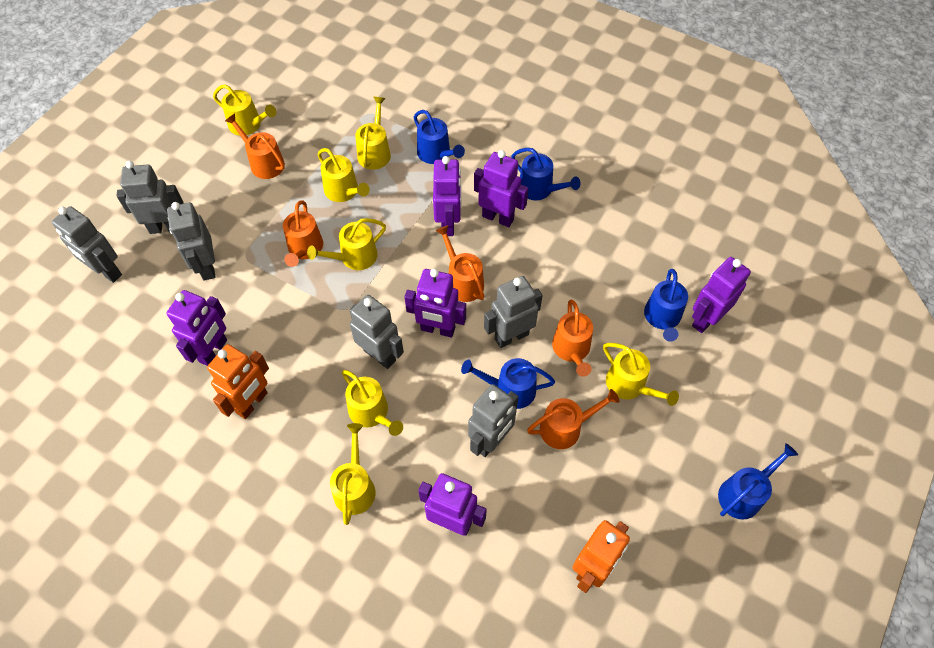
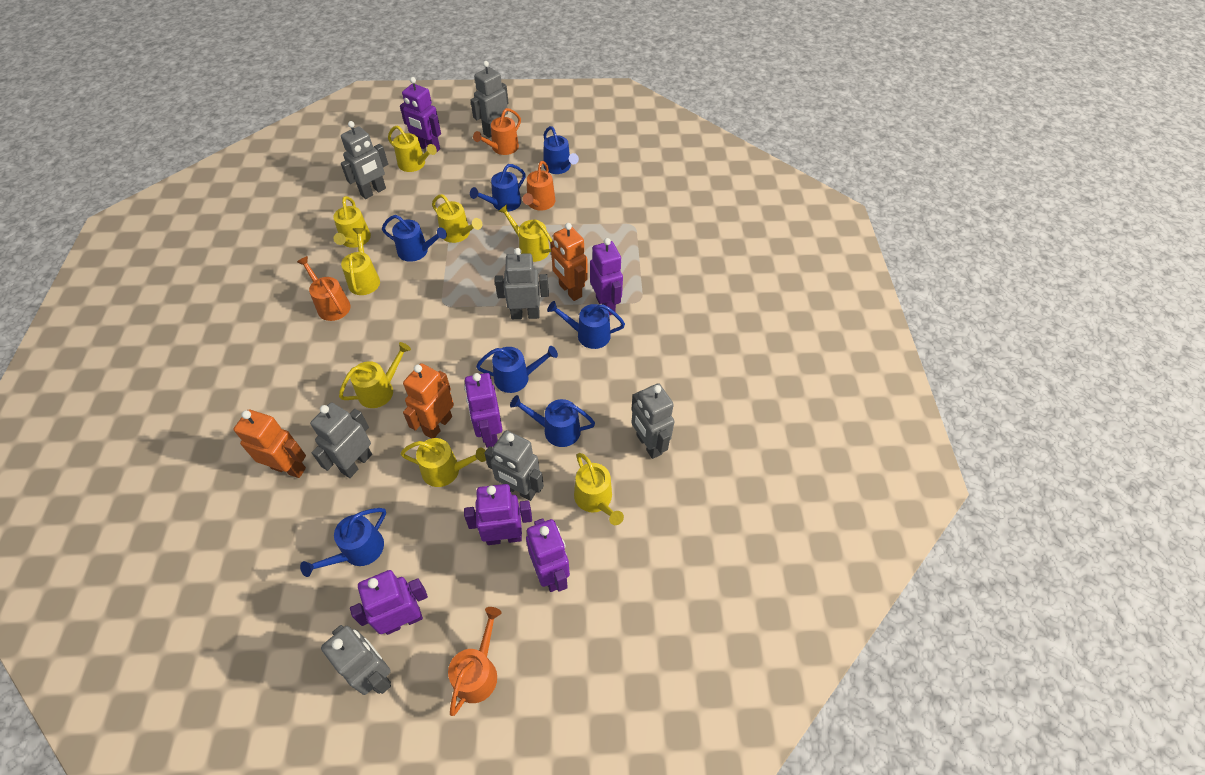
blue watering can: [414,110,465,164] [461,358,555,409] [511,148,580,200] [644,269,688,342] [718,443,798,519] = 5 -> [300,508,386,577] [382,215,447,262] [470,164,526,212] [476,346,558,393] [510,395,595,447] [543,126,579,174] [547,301,625,349] = 7
grey robot: [52,206,122,283] [116,161,184,234] [167,202,216,281] [350,295,404,369] [468,384,519,457] [484,276,543,348] = 6 -> [310,403,372,478] [321,625,391,695] [341,121,388,199] [470,61,509,138] [484,430,544,501] [495,248,549,319] [631,383,675,459] = 7
orange robot: [207,344,269,419] [572,520,630,593] = 2 -> [234,410,306,478] [403,363,454,439] [551,223,588,301] = 3
orange watering can: [225,113,285,179] [283,200,323,267] [436,225,484,302] [527,389,620,449] [552,299,593,377] = 5 -> [297,256,351,321] [448,607,501,716] [473,108,521,155] [522,161,555,211] = 4
yellow watering can: [213,84,276,136] [307,218,386,270] [318,148,370,202] [330,423,376,525] [342,370,403,436] [355,97,391,170] [603,343,679,406] = 7 -> [333,196,371,248] [339,342,411,408] [341,228,380,295] [388,125,437,172] [401,438,486,487] [432,194,482,243] [499,204,553,262] [574,453,624,525] = 8

